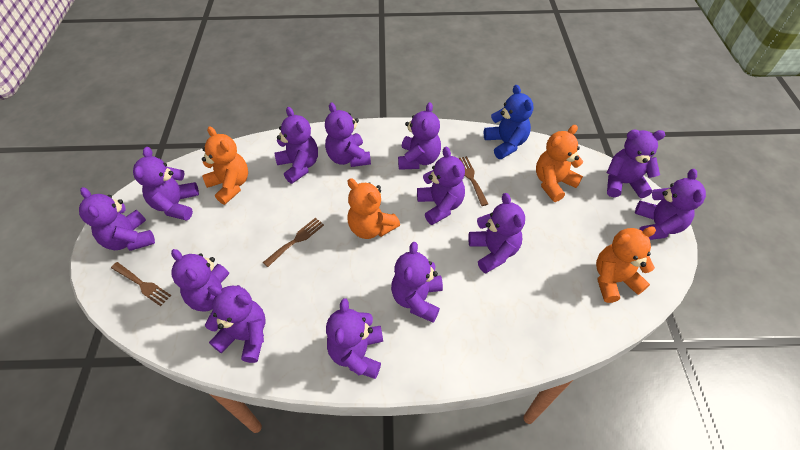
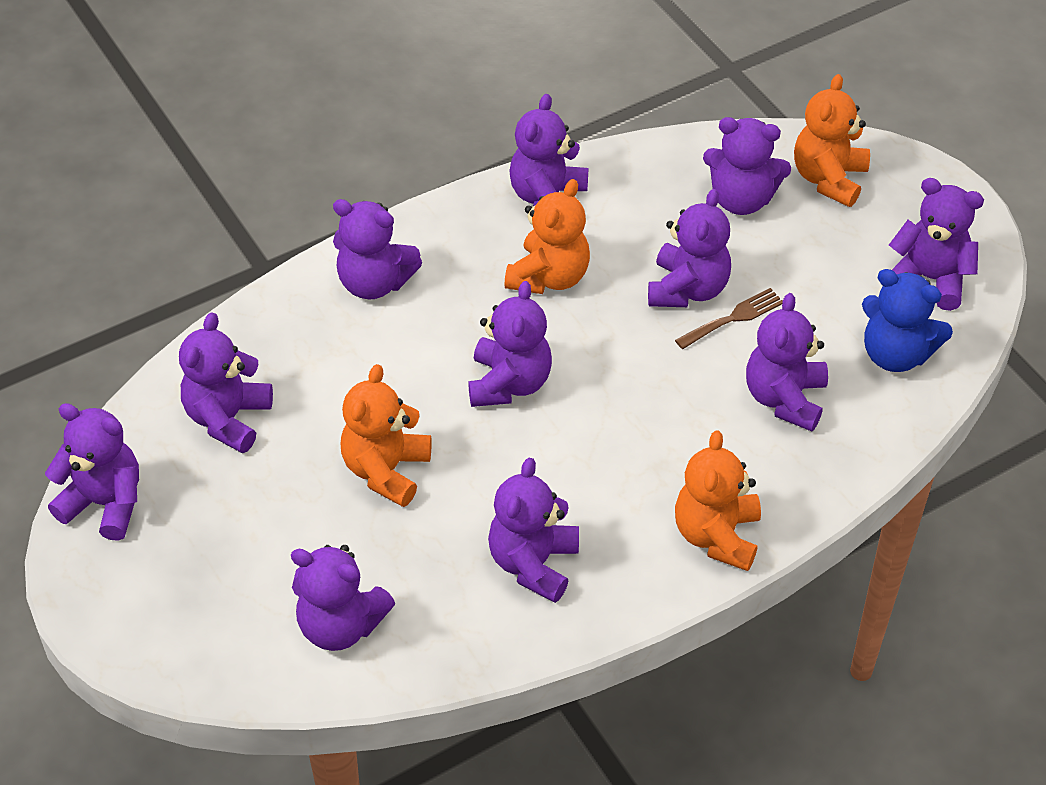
brown fork: [111,262,171,306] [263,218,324,267] [459,156,488,206] = 3 -> [675,288,783,349] = 1
purple teddy bear: [79,187,155,251] [133,147,199,221] [171,249,239,312] [205,285,265,363] [274,107,318,184] [325,102,371,167] [326,298,383,379] [391,242,443,323] [398,102,441,170] [417,147,465,225] [468,193,525,273] [607,129,665,198] [635,169,706,240] = 13 -> [45,403,139,541] [179,312,273,453] [291,545,395,651] [333,199,422,299] [468,281,552,407] [488,458,579,603] [509,94,588,206] [648,189,731,307] [703,117,791,215] [746,293,828,431] [889,178,984,311] = 11

